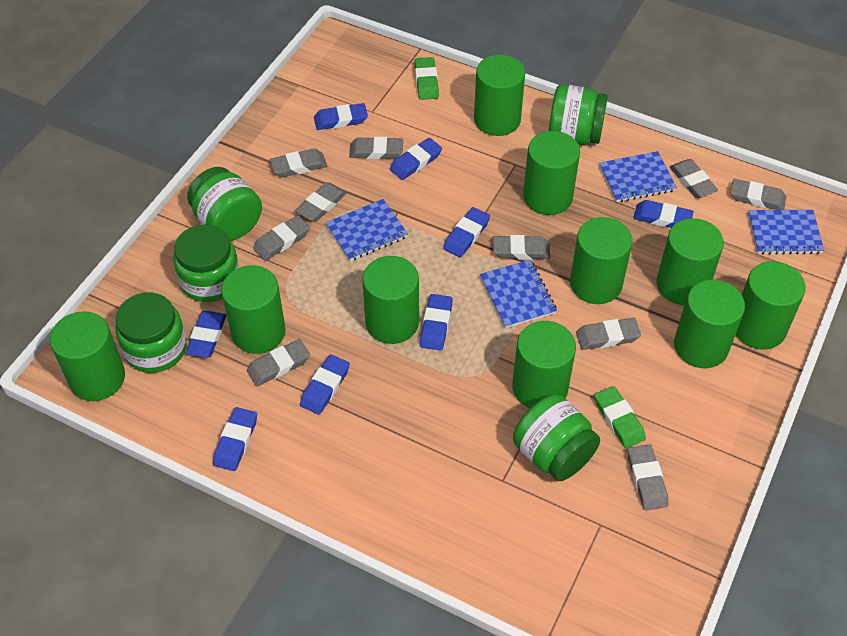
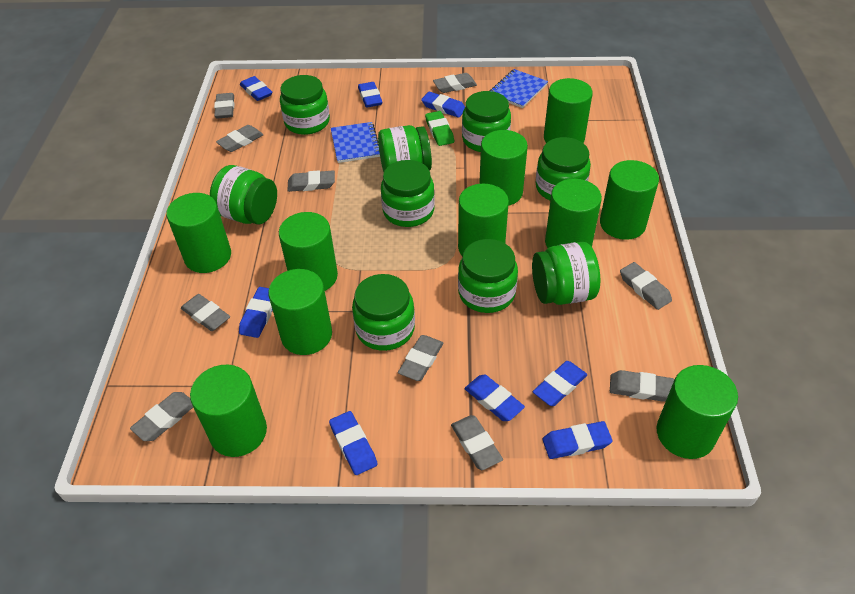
blue notebook: [326,199,408,261] [480,260,557,328] [599,151,677,202] [748,210,824,255] = 4 -> [331,122,380,163] [490,69,548,108] = 2
green eraser: [414,57,439,100] [594,386,646,448] = 2 -> [425,111,454,146] = 1
green jar: [115,292,187,373] [173,224,239,302] [187,167,262,241] [513,394,600,481] [549,84,608,145] = 5 -> [210,165,277,225] [280,75,330,135] [352,274,415,351] [378,125,432,172] [381,160,435,227] [458,239,518,313] [462,91,511,152] [532,242,600,305] [536,137,591,200] = 9

